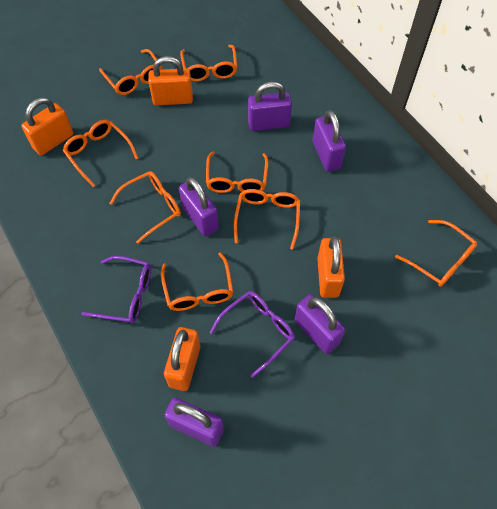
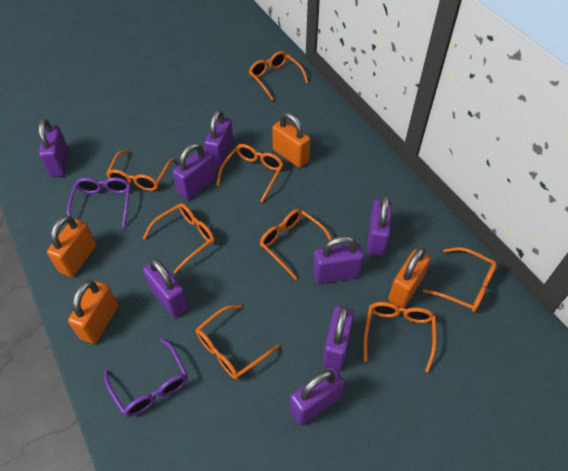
purple padlock: [164,398,224,447] [179,177,219,237] [248,82,292,131] [295,295,345,354] [313,110,346,172] = 5 -> [38,118,69,177] [143,258,189,318] [173,143,216,200] [204,110,233,168] [290,367,345,425] [313,236,364,284] [323,305,355,370] [367,194,392,256] = 8

